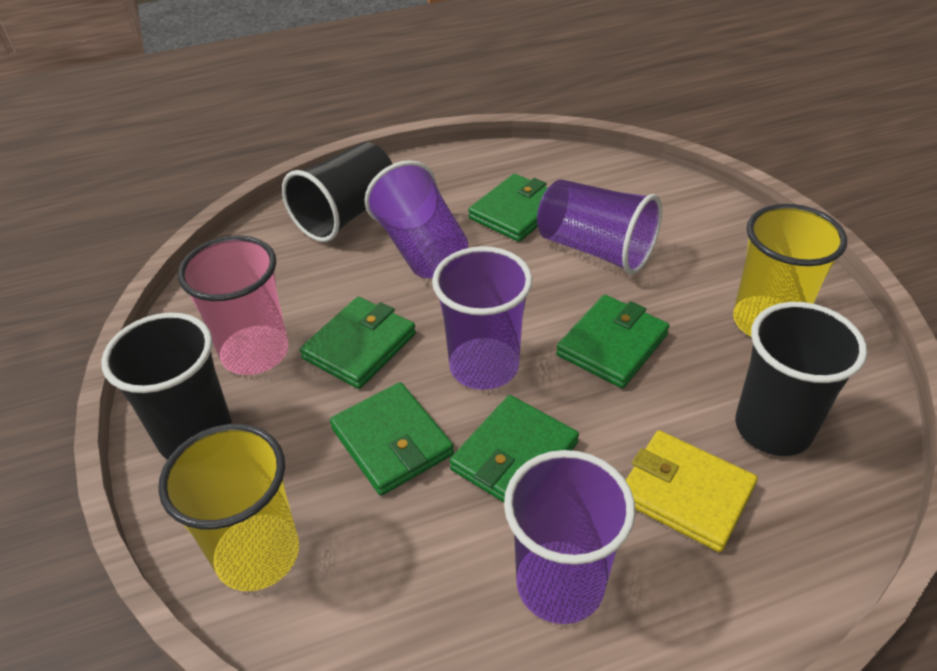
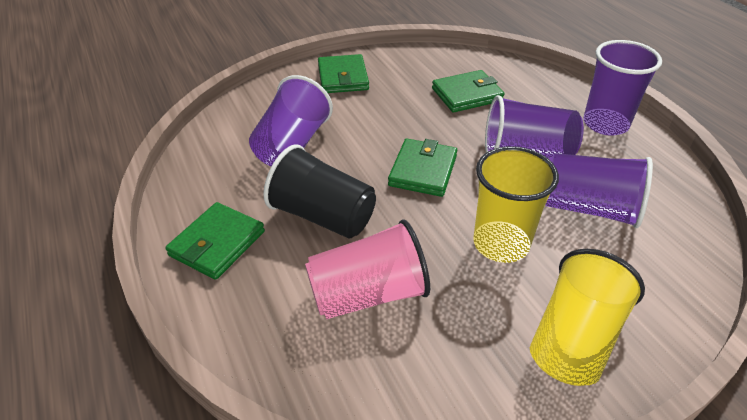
black cup: [101,313,232,459] [282,142,392,242] [735,302,867,456] = 3 -> [263,144,376,239] = 1
green wallet: [300,297,416,389] [330,382,454,496] [450,395,579,503] [468,174,548,242] [556,295,670,388] = 5 -> [165,202,265,280] [318,54,369,93] [388,139,457,197] [432,70,504,112] = 4
yellow wallet: [626,430,758,552] = 1 -> none = 0

